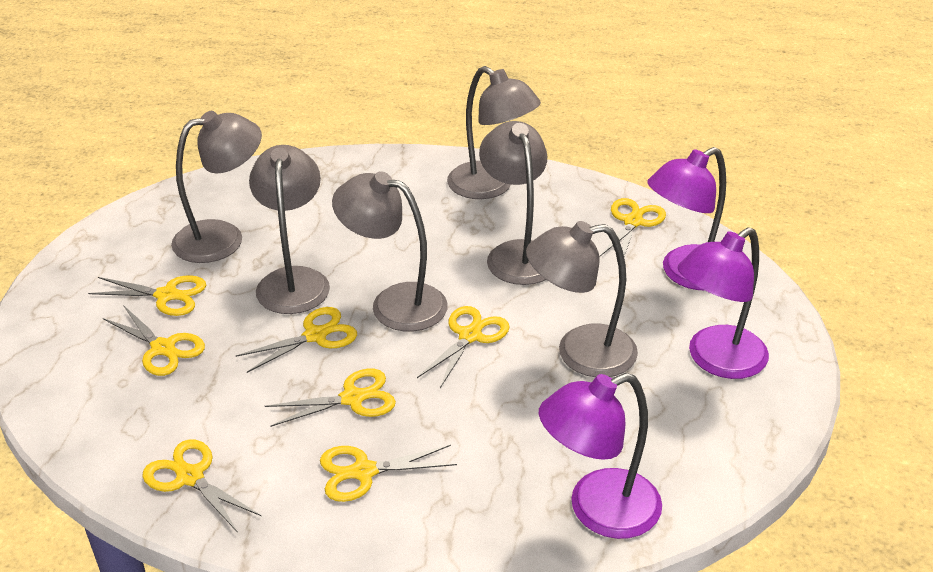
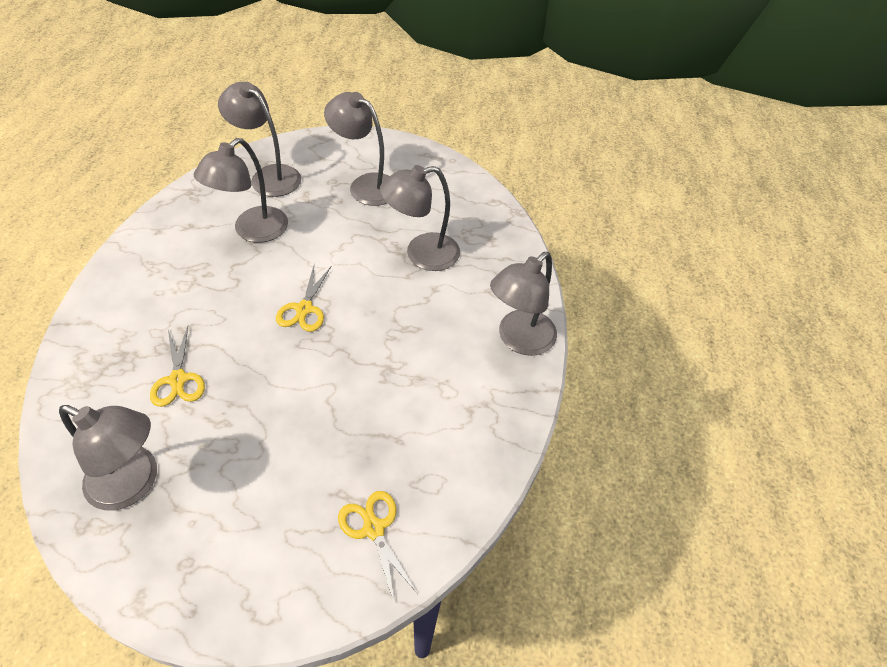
purple lamp: [539,373,662,539] [647,147,726,290] [677,227,769,379] = 3 -> none = 0
yellow scissors: [88,275,206,316] [103,305,205,376] [142,439,262,533] [236,307,357,373] [265,369,396,427] [320,445,457,502] [417,306,510,388] [599,198,666,257] = 8 -> [150,326,205,407] [276,266,331,332] [338,491,418,605] = 3

